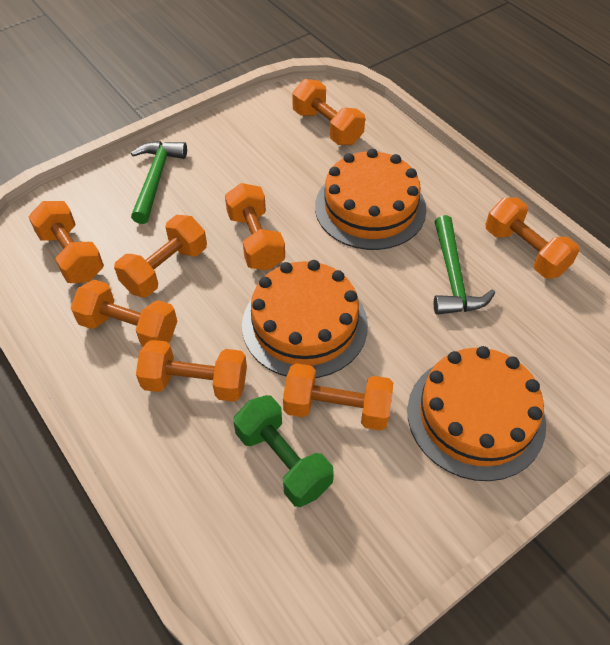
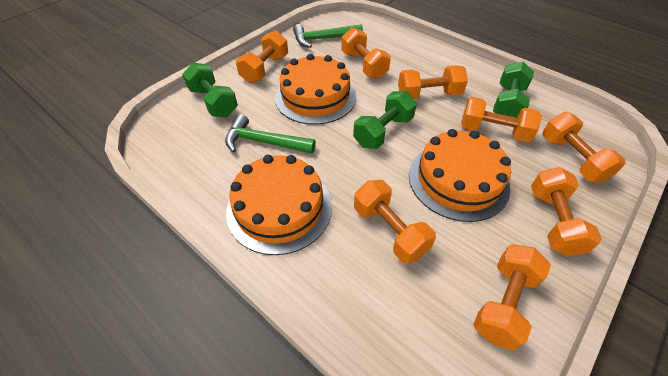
green dumbbell: [233,395,334,507] = 1 -> [182,63,238,117] [353,91,417,149] [493,62,534,118] = 3

